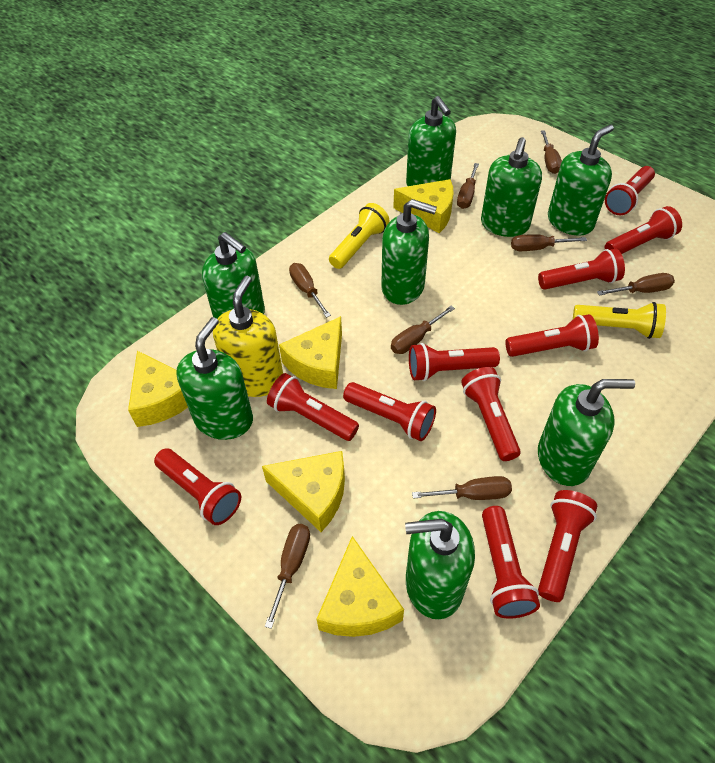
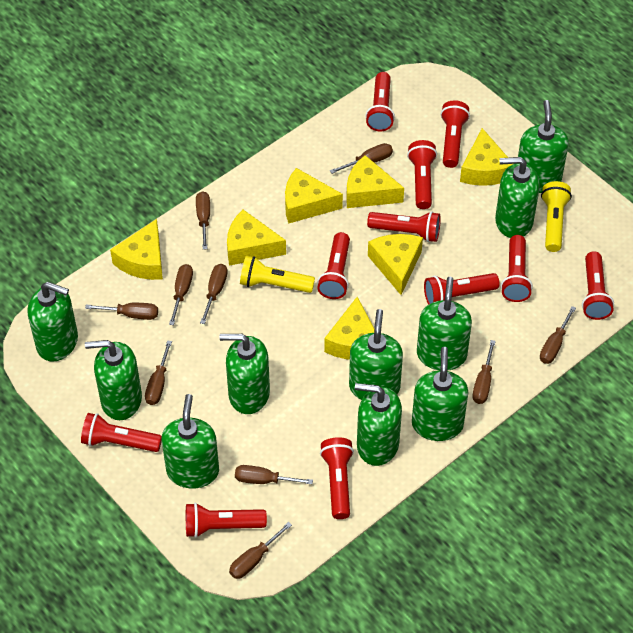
brown screwdriver: [265,524,310,629] [289,263,331,318] [391,306,455,354] [412,476,512,500] [457,163,479,209] [511,234,587,251] [541,130,562,174] [597,273,675,296] = 8 -> [85,303,158,320] [145,340,172,405] [169,264,193,325] [196,191,210,250] [200,264,228,324] [229,522,292,579] [235,465,313,484] [330,143,393,174] [473,340,496,404] [540,306,576,364] = 10
green soap dispenser: [176,317,253,440] [202,232,265,318] [381,199,437,305] [405,511,475,619] [406,96,456,186] [481,137,542,237] [538,379,635,486] [548,125,614,236] = 8 -> [28,282,78,362] [85,340,142,420] [162,394,219,489] [219,334,270,414] [349,309,403,400] [355,383,402,466] [412,347,468,441] [417,277,472,371] [495,157,540,238] [518,100,569,193] = 10
yellow cheese: [128,351,188,427] [262,451,345,532] [279,316,342,389] [317,536,404,637] [393,179,454,233] = 5 -> [110,219,163,280] [227,210,286,266] [285,168,343,224] [324,297,374,360] [346,155,404,208] [368,234,423,295] [460,128,513,186] = 7
yellow soap dispenser: [213,276,283,397] = 1 -> none = 0

